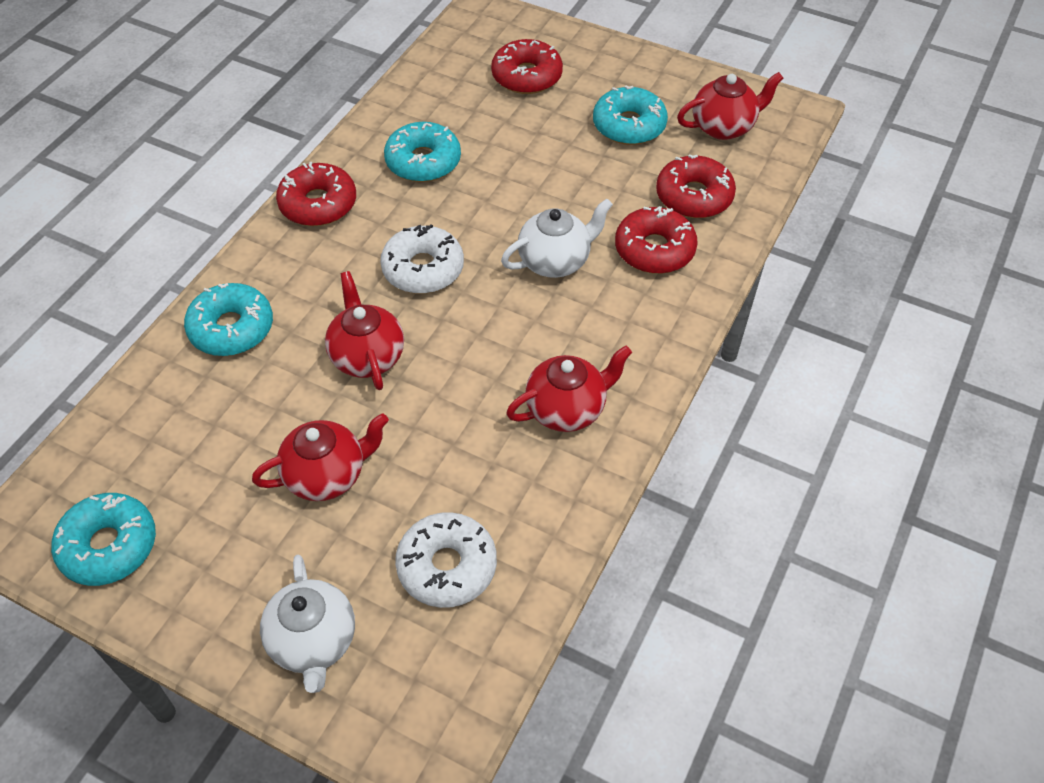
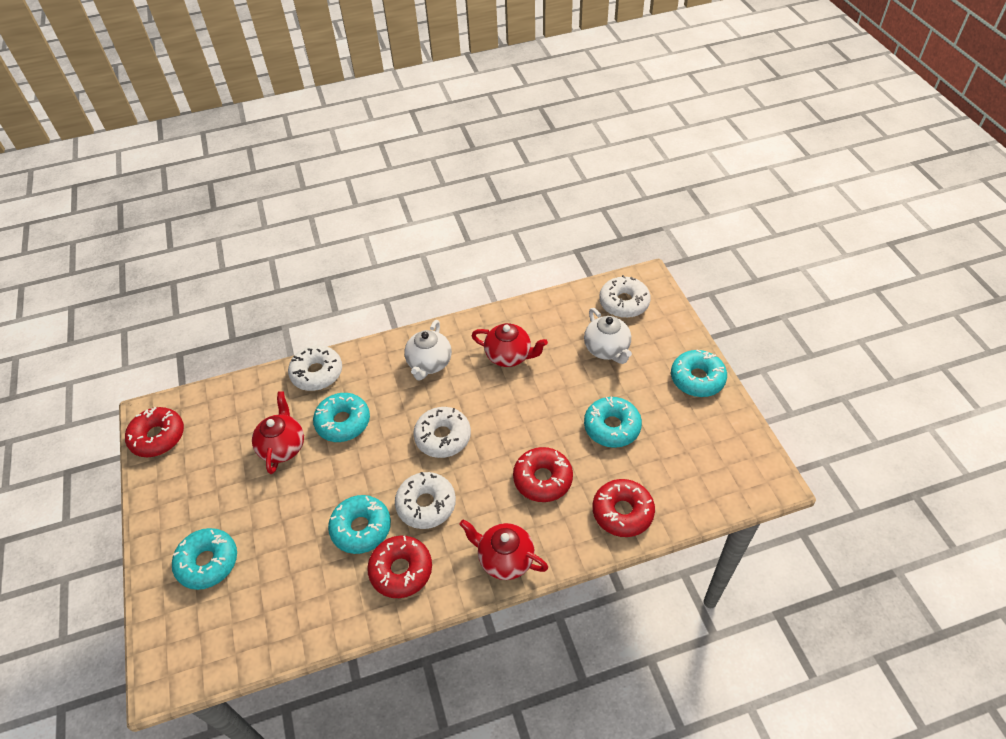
red teapot: [252,413,389,501] [325,271,404,390] [506,345,632,432] [677,72,783,140] = 4 -> [252,391,304,474] [459,519,548,580] [472,323,548,367] = 3
turquoise donut: [51,493,156,586] [184,283,273,356] [384,122,461,182] [593,85,668,145] = 4 -> [172,528,237,590] [313,393,370,442] [328,495,391,554] [584,397,642,448] [671,349,727,397] = 5
white donut: [380,225,464,294] [395,512,497,608] = 2 -> [288,345,342,391] [395,472,456,529] [413,407,471,458] [599,275,651,318] = 4

